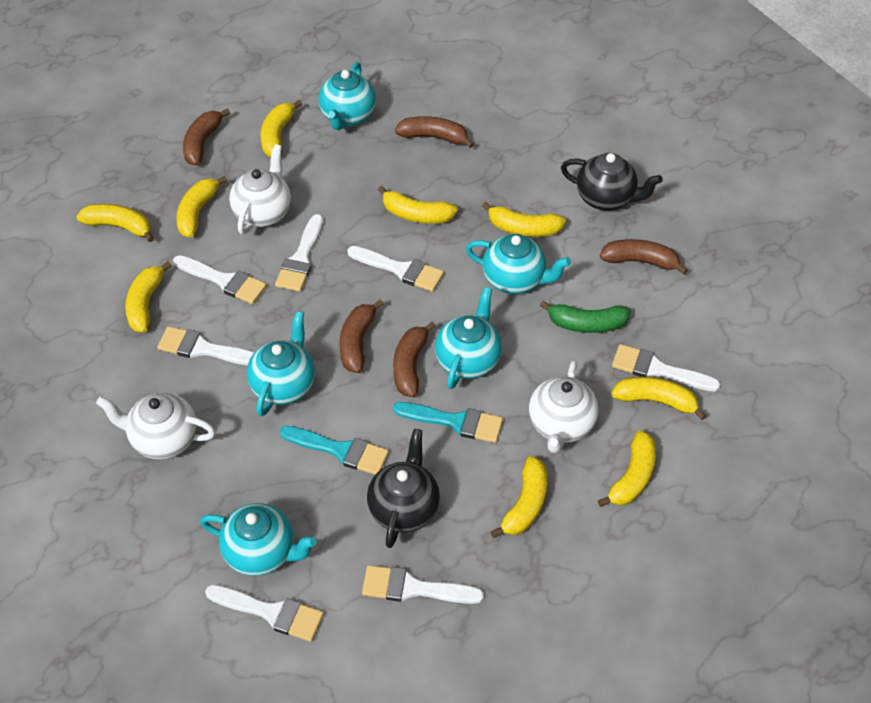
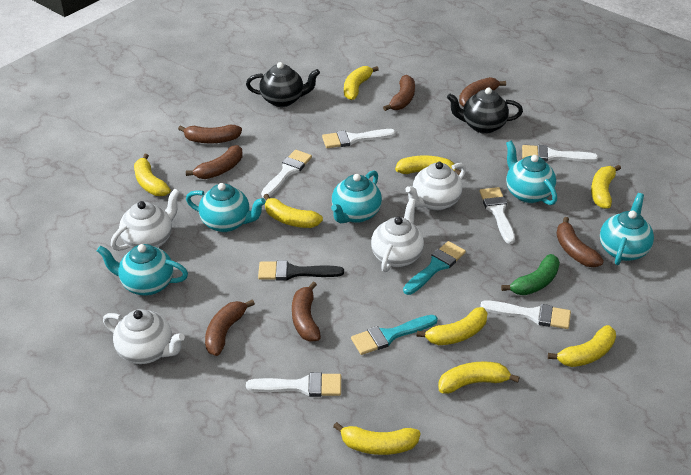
black brush: none = 0 -> [258,260,344,281] = 1
brown banana: [183,108,230,166] [340,299,384,373] [393,321,436,397] [395,116,474,148] [600,239,688,275] = 5 -> [178,125,242,143] [186,145,242,179] [205,299,255,356] [292,282,321,341] [383,75,415,111] [459,77,506,107] [556,217,604,267] = 7
white brush: [157,326,254,366] [173,255,267,304] [205,584,324,642] [275,214,323,292] [347,246,444,292] [362,565,484,604] [612,344,720,392] = 7 -> [246,372,341,397] [261,150,312,198] [322,129,396,148] [479,187,515,244] [480,300,571,329] [522,145,598,162] = 6
white teapot: [96,392,216,459] [229,144,291,235] [529,360,599,453] = 3 -> [103,309,185,364] [111,189,180,251] [371,198,424,272] [405,162,466,210] = 4

